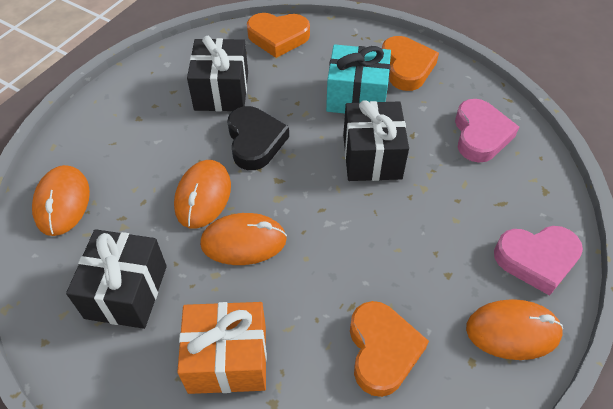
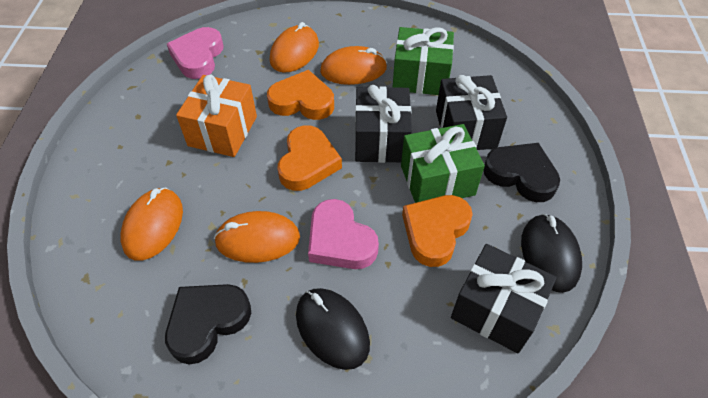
black heart: [228,106,289,170] = 1 -> [165,284,251,364] [484,143,560,202] = 2
black mouse: none = 0 -> [296,288,370,370] [521,214,582,293] = 2
green gift: none = 0 -> [393,27,454,95] [401,124,485,203] = 2
turquoise gift: [326,44,391,114] = 1 -> none = 0

